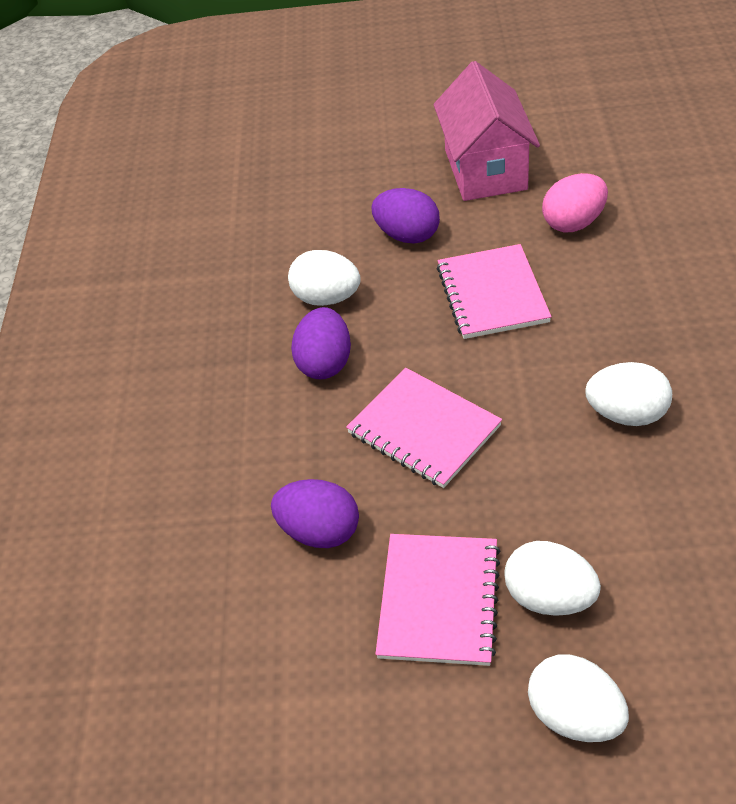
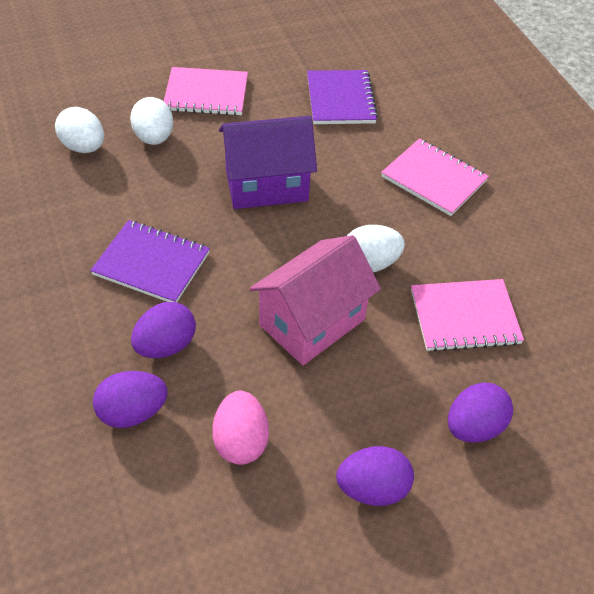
purple egg: [271,479,359,548] [291,307,351,379] [371,188,440,243] = 3 -> [93,371,168,428] [131,302,196,358] [336,446,414,506] [448,383,513,443] = 4
purple house: none = 0 -> [219,116,317,209] = 1
purple notebook: none = 0 -> [90,220,210,302] [307,70,378,124] = 2
white egg: [288,250,361,306] [504,541,601,616] [528,655,629,742] [585,362,672,426] = 4 -> [55,107,104,153] [130,97,173,145] [347,225,405,272] = 3

